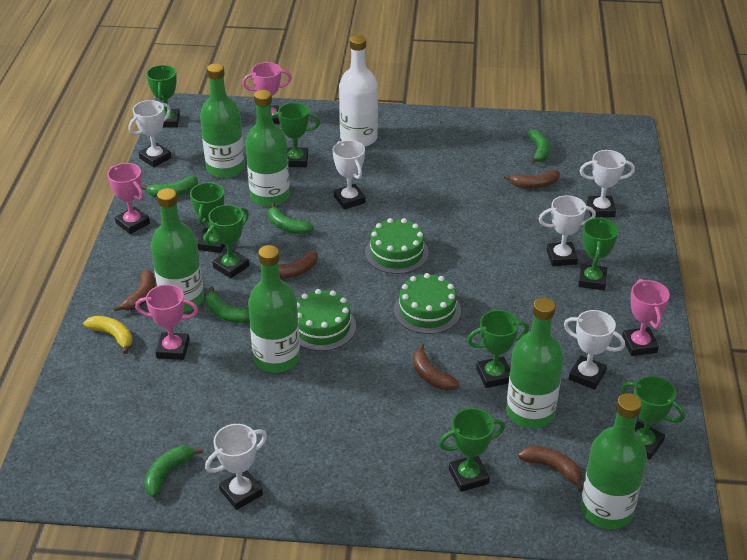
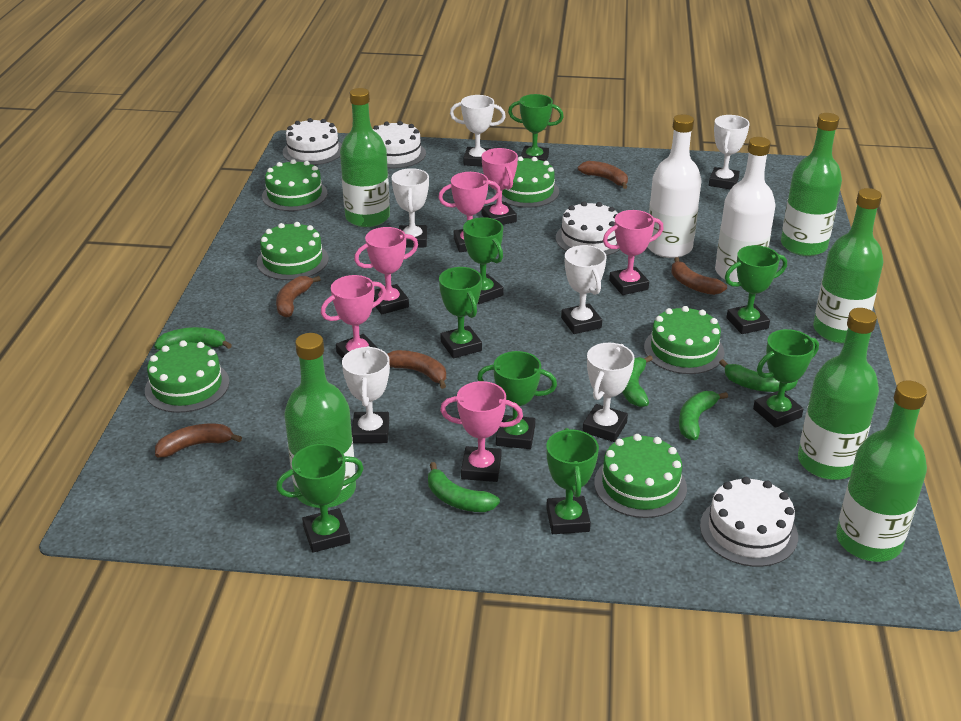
green cake: [297,289,356,351] [365,218,429,274] [394,273,461,334] = 3 -> [145,340,229,413] [257,222,329,280] [262,159,327,211] [494,157,559,208] [594,434,687,518] [644,306,725,374] = 6
pink trophy: [107,163,150,234] [135,284,198,360] [242,62,292,124] [622,279,670,356] = 4 -> [321,275,386,359] [354,227,418,315] [438,172,501,252] [440,381,523,482] [482,148,518,225] [603,210,663,295] = 6
white bottle: [339,35,378,147] = 1 -> [647,114,701,258] [715,137,776,282] = 2
white cake: none = 0 -> [282,118,342,165] [373,121,426,169] [556,201,620,256] [700,477,798,567] = 4
yellow banana: [83,316,133,354] = 1 -> none = 0

